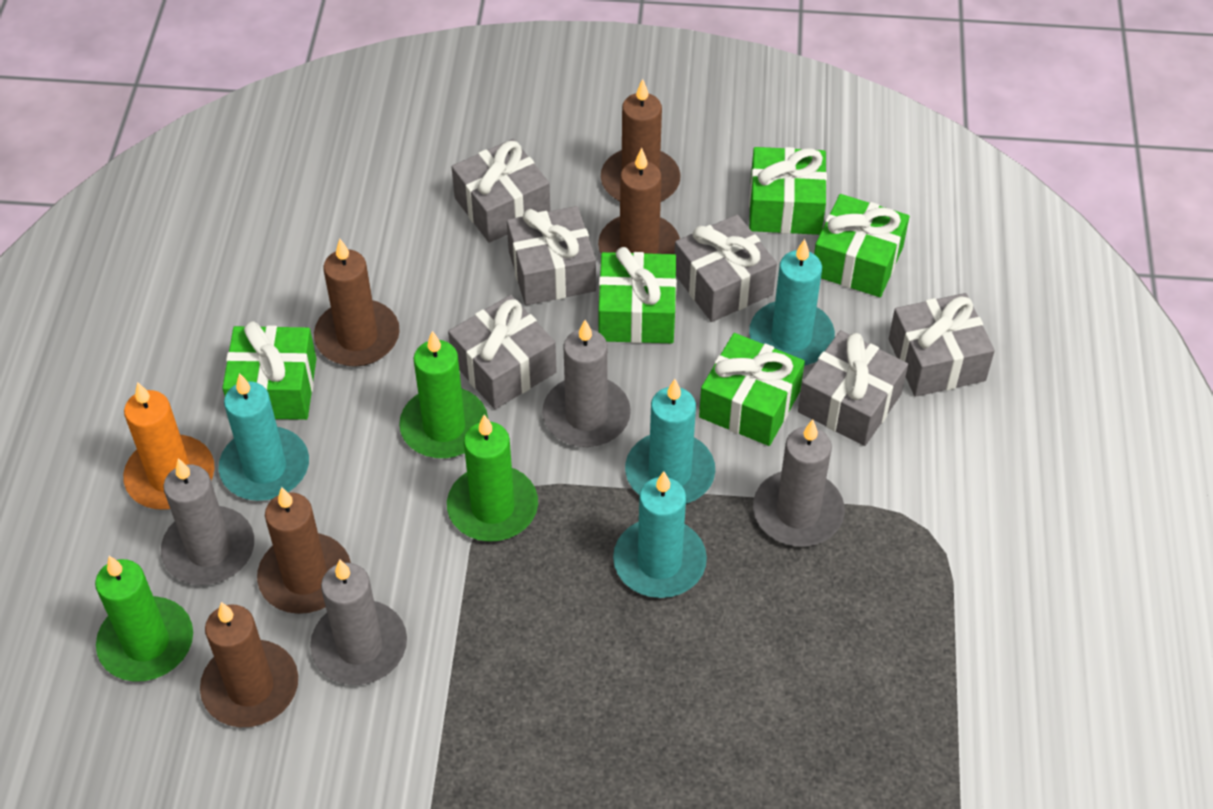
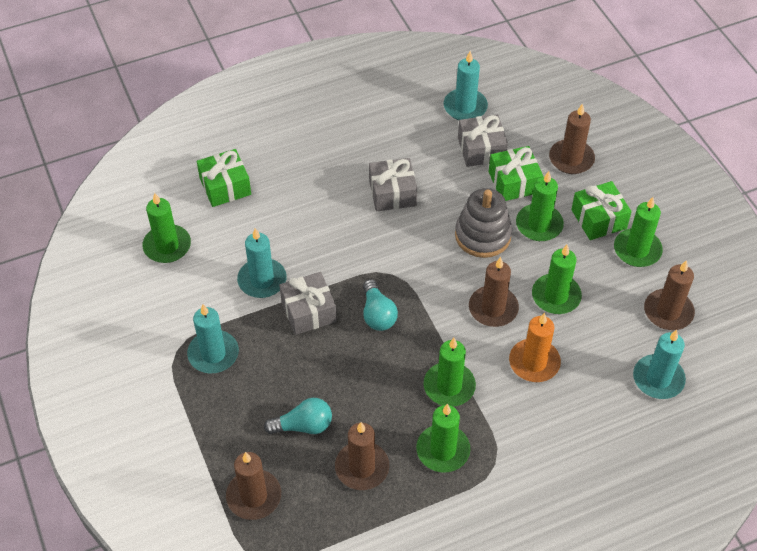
green candle: [95,556,193,682] [399,331,488,458] [447,414,538,542] = 3 -> [143,193,191,263] [416,404,470,472] [423,338,476,407] [516,171,564,241] [532,245,582,314] [614,197,663,267] = 6
green gift: [222,321,316,420] [598,247,677,343] [699,333,805,446] [749,147,827,235] [814,194,909,297] = 5 -> [197,149,251,207] [489,146,543,201] [571,181,632,240] = 3
grey candle: [161,458,254,585] [310,559,407,685] [542,320,631,447] [753,420,845,547] = 4 -> none = 0
grey gift: [448,295,557,409] [452,139,551,243] [507,206,596,305] [674,214,777,322] [798,330,908,446] [889,293,995,397] = 6 -> [279,272,337,335] [369,158,417,211] [458,114,508,167] = 3
grey stacking toy: none = 0 -> [455,188,512,258] = 1
turquoise light bulb: none = 0 -> [264,398,332,434] [363,279,398,331] = 2

